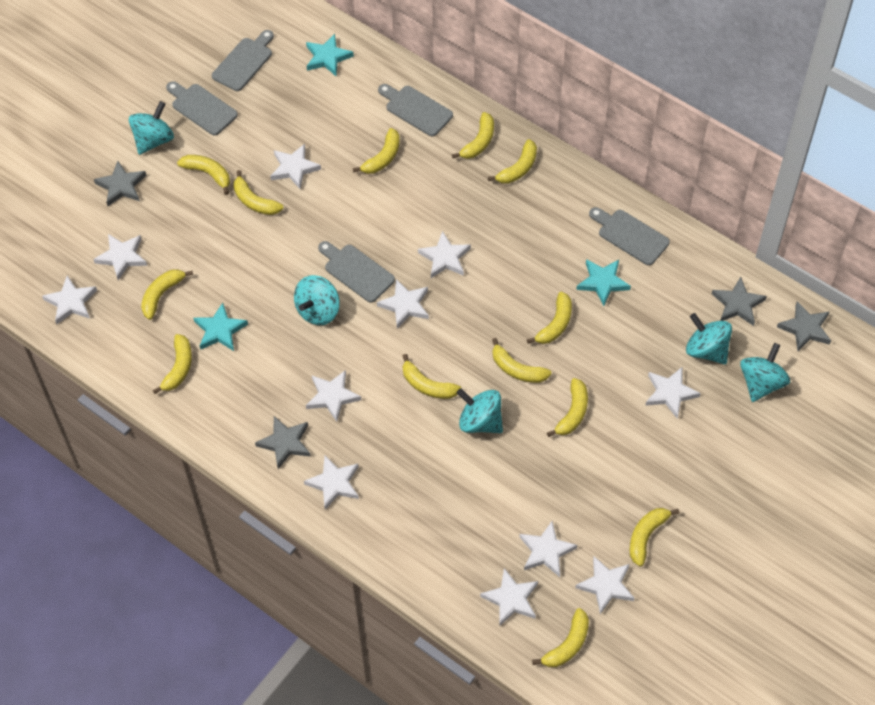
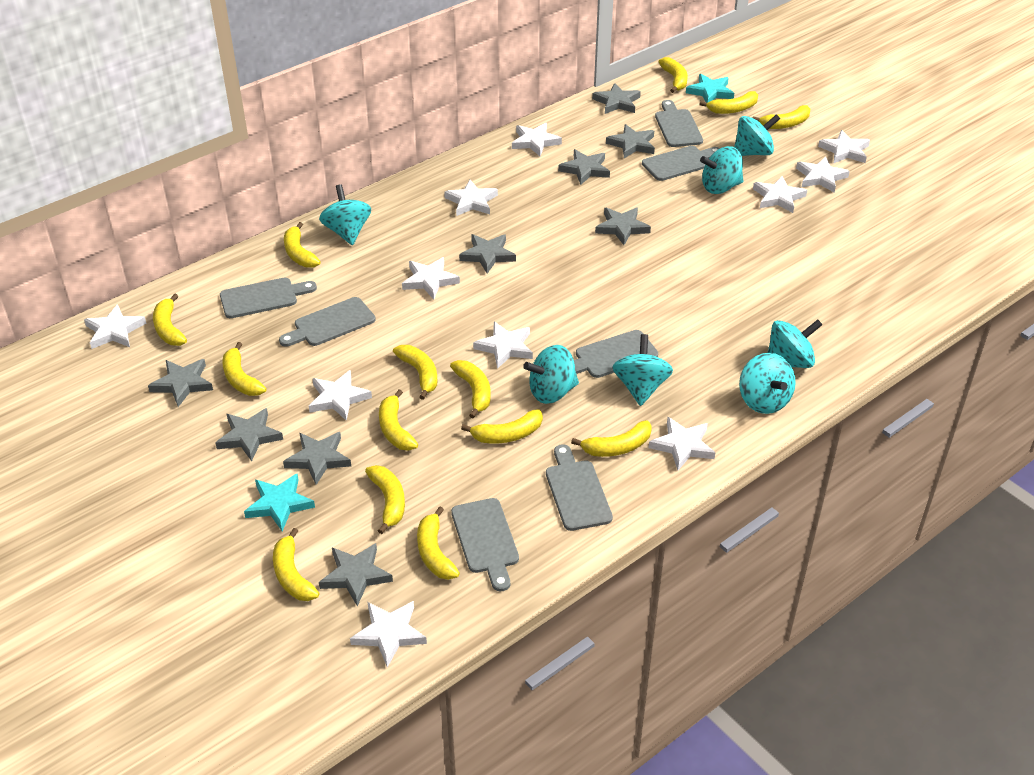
grey cutting board: [166,81,238,135] [212,30,274,91] [318,241,395,303] [378,84,453,136] [589,207,670,265] = 5 -> [220,278,317,318] [279,297,376,347] [451,498,519,591] [546,444,613,531] [574,330,658,378] [642,146,720,181] [655,100,703,147] = 7
grey star: [94,161,146,206] [255,416,311,469] [712,277,767,326] [777,301,831,351] = 4 -> [148,359,213,407] [215,408,283,461] [283,432,351,485] [319,543,393,606] [459,234,516,274] [558,149,610,185] [592,83,641,114] [595,207,651,245] [606,124,655,158] = 9
turquoise spinning top: [129,101,174,155] [294,275,340,325] [457,388,503,433] [686,313,732,364] [740,343,790,402] = 5 -> [319,184,371,245] [523,345,579,404] [613,334,673,406] [700,146,743,194] [734,114,780,156] [739,353,796,414] [768,319,823,368] = 7
turquoise star: [193,303,248,351] [306,34,354,76] [576,259,631,306] = 3 -> [244,474,315,531] [686,74,734,103] = 2
yellow banana: [141,269,193,320] [153,334,192,394] [177,155,230,195] [233,170,284,215] [353,128,400,174] [403,354,461,399] [452,112,494,159] [488,139,537,184] [492,338,552,383] [527,292,572,344] [532,608,589,667] [547,378,588,437] [630,508,679,566] = 13 -> [153,294,187,346] [222,342,266,396] [273,528,319,601] [284,222,321,268] [365,465,405,534] [379,389,418,451] [393,345,437,400] [417,507,460,580] [450,360,491,418] [461,409,543,443] [571,420,652,457] [659,57,688,93] [699,91,758,114] [752,105,810,129] = 14

